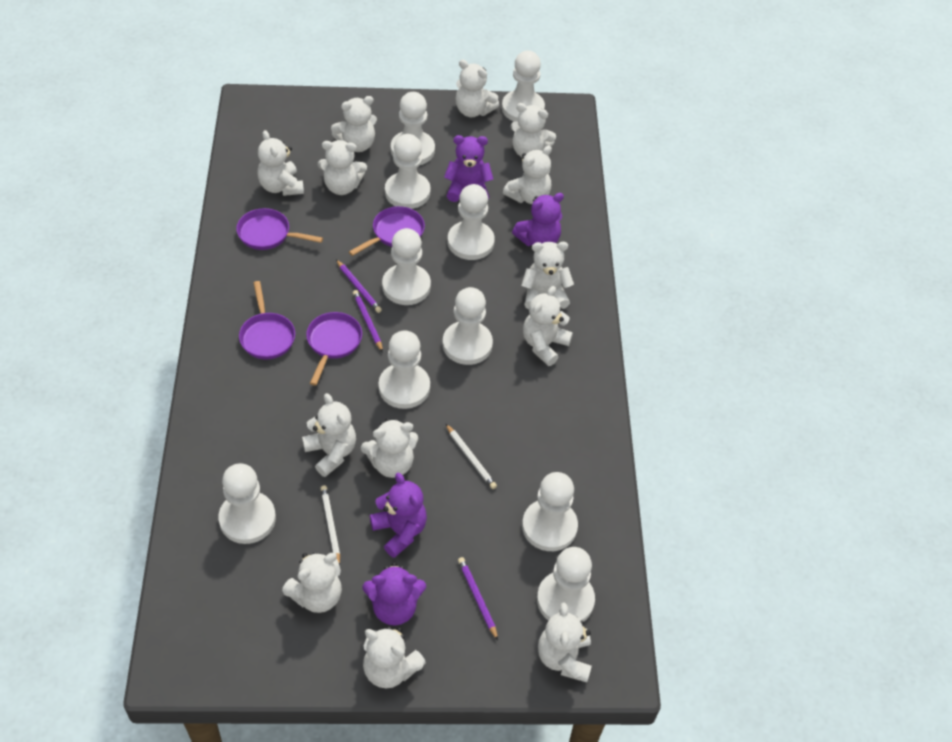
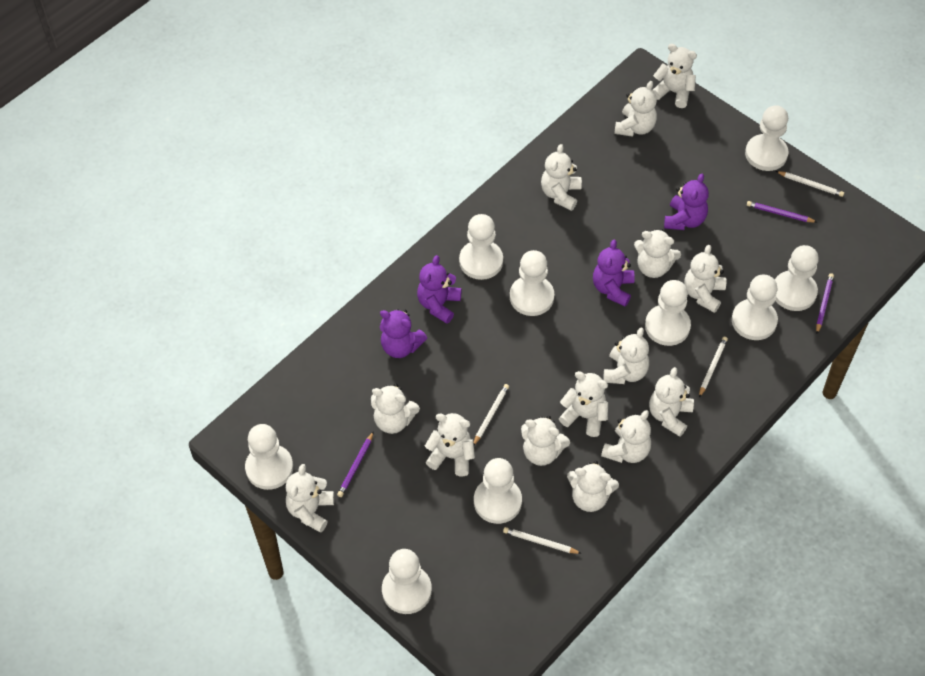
purple pan: [236,208,323,250] [239,281,295,359] [306,312,362,386] [349,206,425,256] = 4 -> none = 0
white pawn: [219,463,276,544] [379,330,430,409] [382,228,431,305] [385,134,430,209] [391,92,435,165] [443,287,493,365] [448,184,495,260] [502,51,545,121] [522,472,578,551] [537,547,595,622] = 10 -> [245,424,293,490] [382,549,432,614] [459,214,503,280] [474,458,522,524] [510,250,554,316] [645,280,691,346] [732,274,778,340] [745,105,789,171] [775,245,819,311] = 9
white pencil: [320,485,340,565] [446,424,497,489] = 2 -> [473,384,509,445] [503,527,582,554] [699,337,728,397] [776,171,844,197] = 4
white teddy bear: [257,130,304,196] [282,552,342,613] [302,393,356,477] [318,140,367,195] [331,96,377,152] [361,418,418,478] [363,627,426,688] [455,60,499,117] [503,146,552,204] [510,103,556,157] [521,242,574,310] [523,286,573,366] [538,603,592,682] = 13 -> [286,464,334,533] [371,384,420,434] [425,413,475,476] [521,416,570,466] [541,144,582,211] [559,371,608,437] [567,461,619,512] [601,410,651,463] [603,328,649,384] [614,81,657,137] [634,229,681,278] [649,367,694,437] [653,44,697,108] [684,245,726,313] = 14

